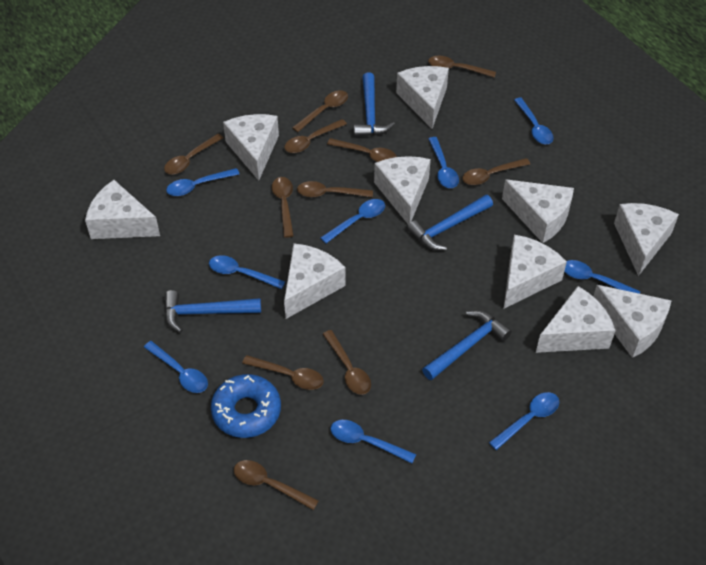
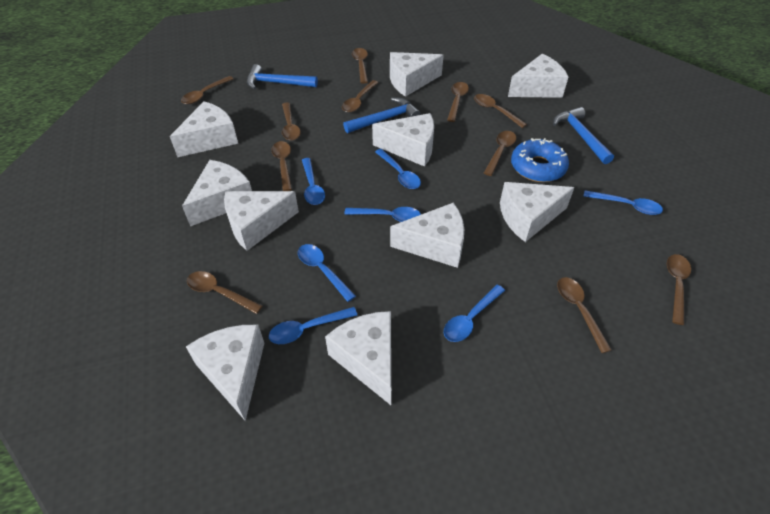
blue hammer: [164,290,261,333] [354,73,395,137] [407,195,493,250] [422,310,512,380] = 4 -> [247,64,318,89] [343,98,421,133] [553,107,614,164] = 3
blue spoon: [144,341,208,393] [166,168,239,196] [209,255,285,289] [320,199,385,244] [330,420,416,463] [429,137,459,188] [489,392,559,450] [514,97,554,144] [564,260,641,294] = 9 -> [269,307,357,344] [298,244,356,302] [302,158,325,205] [344,207,421,222] [375,149,421,189] [444,284,505,342] [583,190,663,215] = 7

